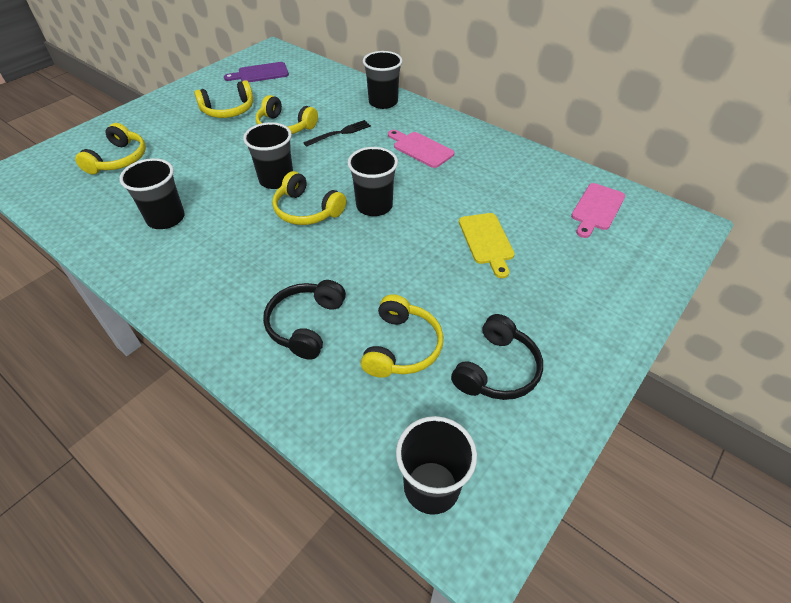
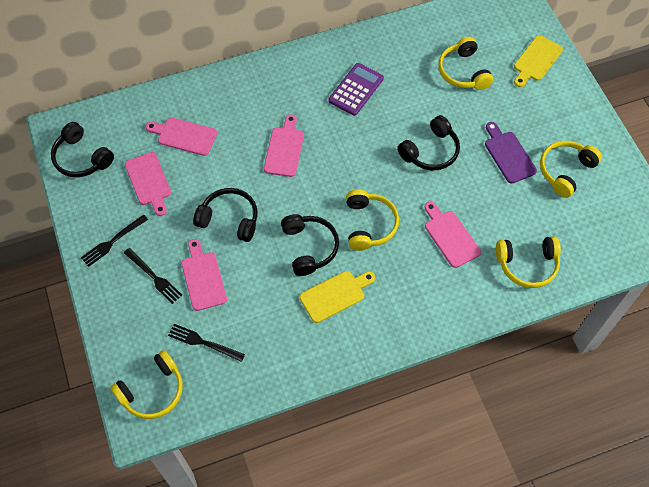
black cup: [119,158,185,229] [243,122,293,189] [347,147,398,216] [363,51,402,109] [396,416,477,515] = 5 -> none = 0
black fork: [303,120,371,147] = 1 -> [81,214,148,267] [124,248,182,304] [168,324,245,362] = 3
black headphones: [263,280,346,360] [451,314,543,400] = 2 -> [51,122,114,177] [193,188,258,242] [281,214,339,276] [397,115,460,170] = 4
pink cutting board: [388,130,454,168] [571,183,625,238] = 2 -> [125,152,171,216] [146,118,217,156] [181,239,227,311] [264,114,304,177] [424,202,481,268] = 5
purple calculator: none = 0 -> [329,63,384,116] = 1
yellow cutting board: [459,213,515,278] = 1 -> [300,271,375,323] [514,35,563,87] = 2

